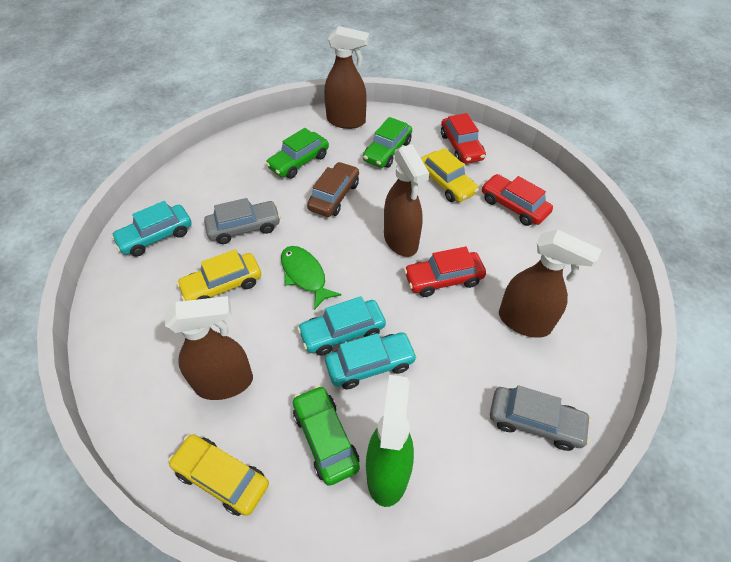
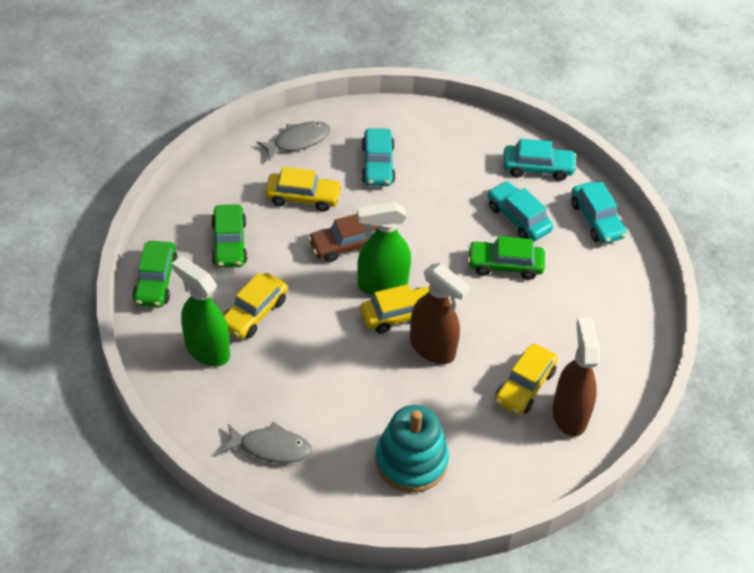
brown spray bottle: [165,296,253,400] [324,26,369,129] [384,144,429,257] [499,230,601,338] = 4 -> [410,263,471,364] [552,318,600,437] = 2
green fish: [281,246,341,310] = 1 -> none = 0
green spray bottle: [366,375,414,507] = 1 -> [172,256,230,366] [357,201,411,296] = 2
grey car: [204,198,281,244] [490,385,591,451] = 2 -> none = 0
grey fish: none = 0 -> [221,422,312,463] [257,121,331,161] = 2
red car: [404,247,486,297] [441,113,486,164] [482,174,553,226] = 3 -> none = 0
turquoise car: [111,201,192,256] [297,296,386,356] [325,332,417,389] = 3 -> [362,128,395,186] [488,181,553,241] [503,139,577,181] [571,181,627,244] = 4
turquoise stacking toy: none = 0 -> [375,405,449,493] = 1
yellow car: [168,434,269,516] [177,249,261,301] [421,148,479,202] = 3 -> [223,273,288,339] [265,167,342,212] [360,284,429,334] [495,344,558,415] = 4

